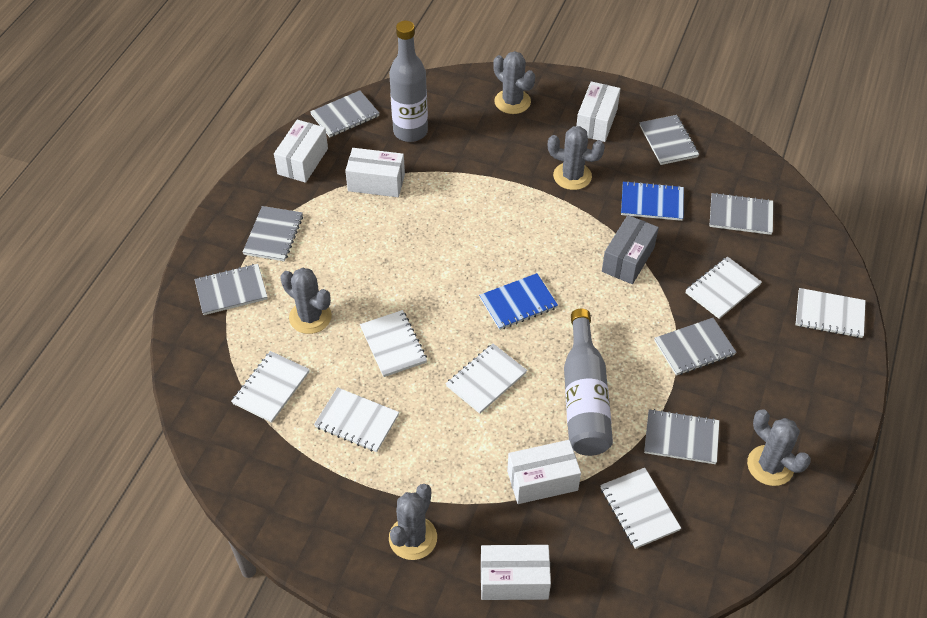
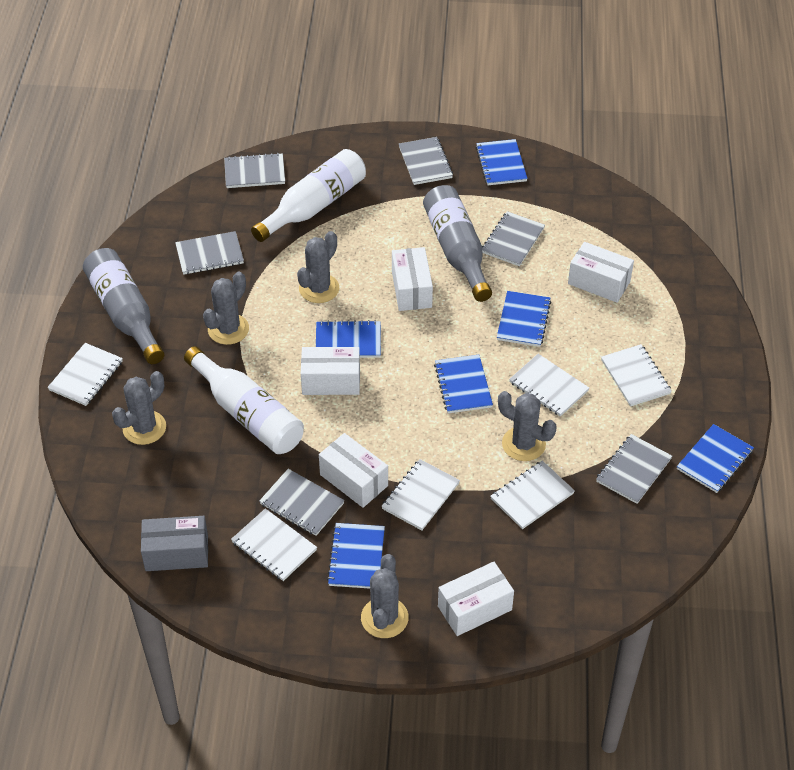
blue notebook: [479,273,558,330] [621,181,684,221] = 2 -> [316,320,381,358] [327,523,385,589] [434,355,493,413] [476,139,528,185] [497,291,551,347] [677,424,754,493] = 6
grey notebook: [195,264,267,315] [243,206,303,261] [310,90,380,137] [640,115,699,165] [644,409,719,464] [654,318,736,376] [709,193,773,235] = 7 -> [175,231,244,275] [224,153,285,188] [259,469,345,536] [399,137,453,185] [482,211,545,266] [596,434,672,504] = 6
white bottle: none = 0 -> [184,346,304,454] [251,149,366,242] = 2
white notebook: [231,351,310,423] [314,387,399,452] [360,310,427,377] [446,344,527,414] [600,468,681,549] [685,257,762,319] [796,288,866,338] = 7 -> [47,343,123,406] [231,508,317,581] [381,459,460,531] [491,461,575,529] [509,354,589,417] [601,344,672,407] = 6

